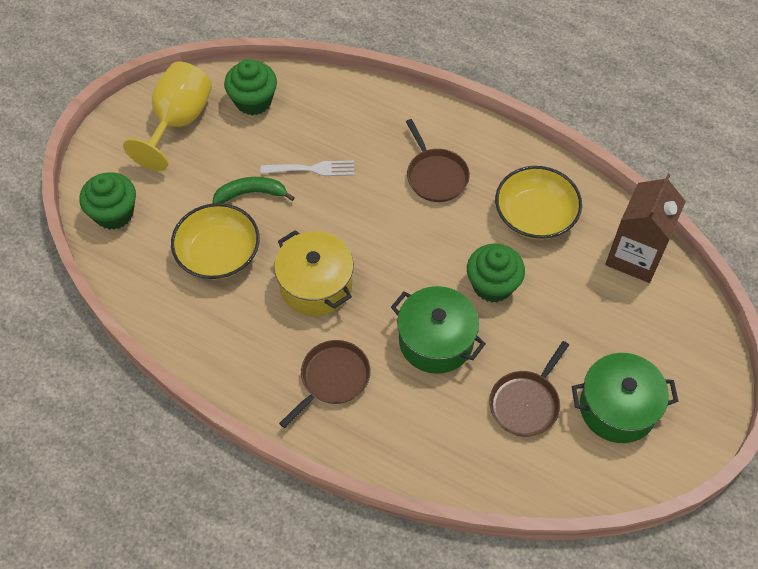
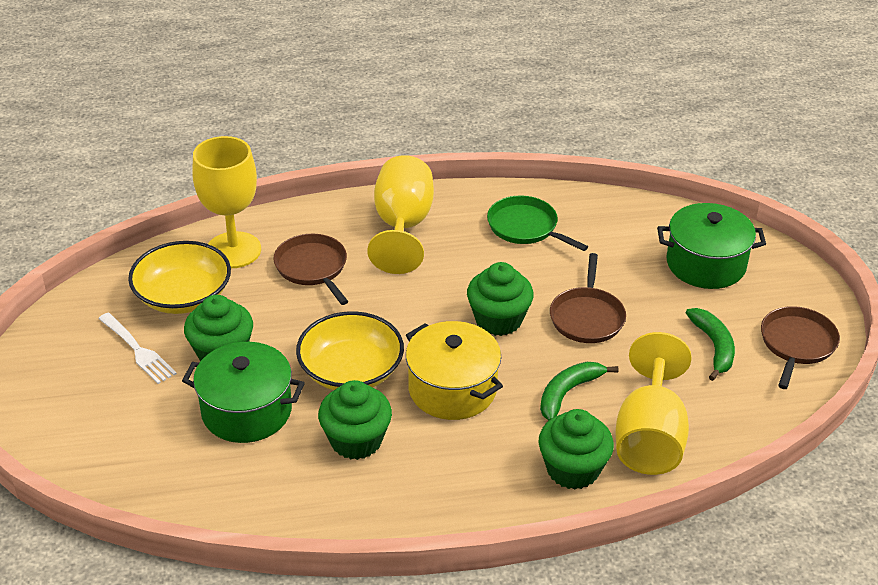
brown carton: [605,174,686,283] = 1 -> none = 0
green banana: [212,177,295,203] = 1 -> [540,362,619,420] [686,308,735,381] = 2
green cupcake: [79,172,136,230] [224,59,277,115] [467,244,525,303] = 3 -> [184,295,253,361] [318,380,392,460] [467,262,534,336] [538,409,614,490] = 4
green pan: none = 0 -> [487,196,588,251] = 1
yellow goblet: [123,61,212,171] = 1 -> [192,136,261,268] [367,155,434,274] [616,332,692,475] = 3

